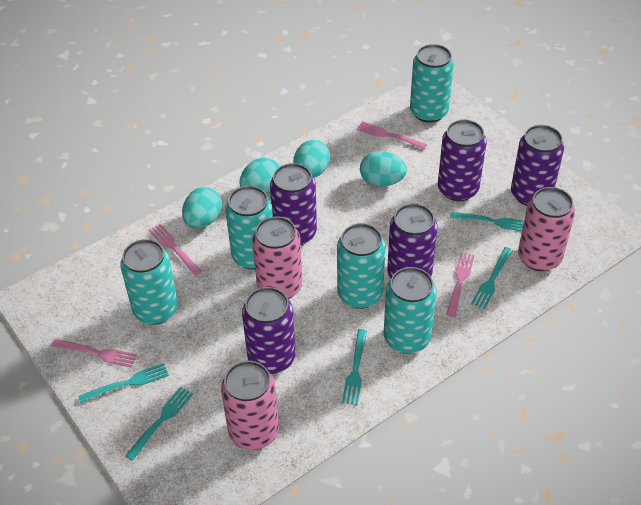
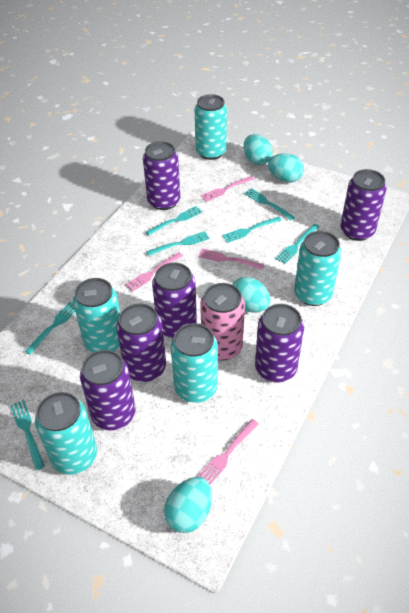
pink can: [221,361,279,450] [252,216,302,299] [518,187,575,271] = 3 -> [200,283,245,361] = 1
purple can: [242,287,296,374] [270,163,317,245] [387,204,438,278] [438,120,487,201] [511,125,564,206] = 5 -> [80,350,135,430] [116,303,166,382] [143,141,180,210] [152,263,197,339] [255,304,304,382] [341,169,386,241] = 6
turquoise fork: [78,363,169,403] [125,386,193,461] [342,329,367,405] [450,212,524,231] [471,247,513,309] = 5 -> [10,400,45,470] [25,302,75,355] [146,206,202,235] [146,231,210,256] [222,217,282,243] [244,188,295,220] [276,224,319,264] = 7

